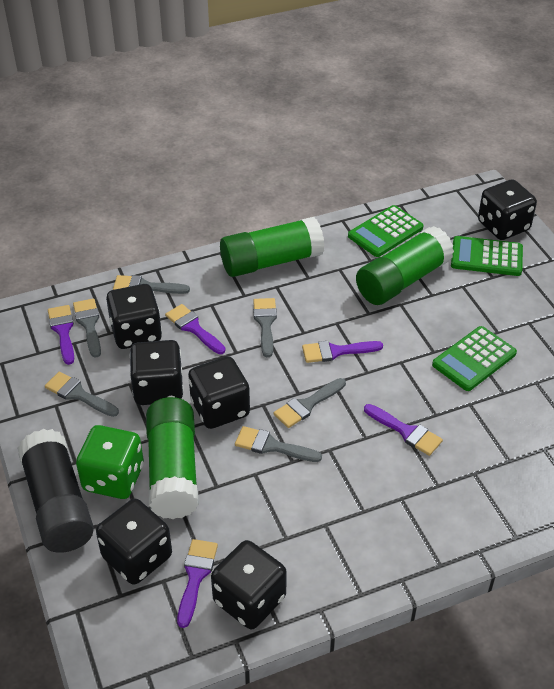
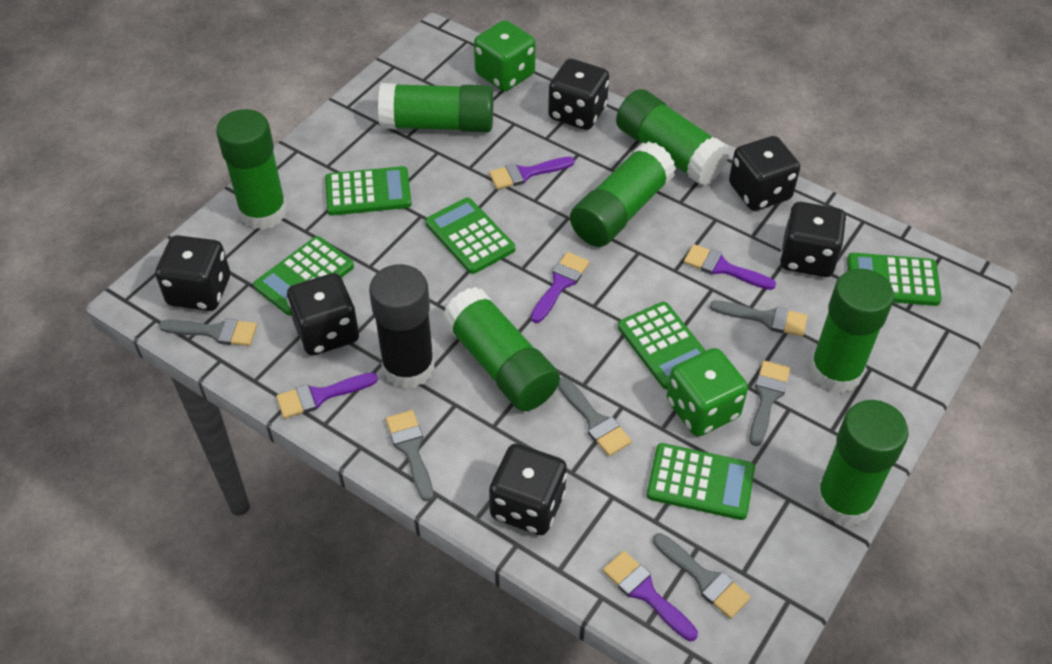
green calculator: [348,205,424,257] [432,326,517,391] [451,236,523,276] = 3 -> [253,236,354,316] [325,166,412,216] [425,198,515,274] [618,302,706,389] [647,443,755,520] [847,253,942,306] = 6
green dice: [76,425,144,499] = 1 -> [474,20,536,91] [666,348,748,436] = 2
green glue stick: [146,397,199,519] [220,217,325,277] [356,226,454,305] = 3 -> [216,109,288,230] [378,83,493,132] [442,287,560,411] [570,141,676,247] [616,89,730,185] [809,269,894,393] [815,400,908,526] = 7

